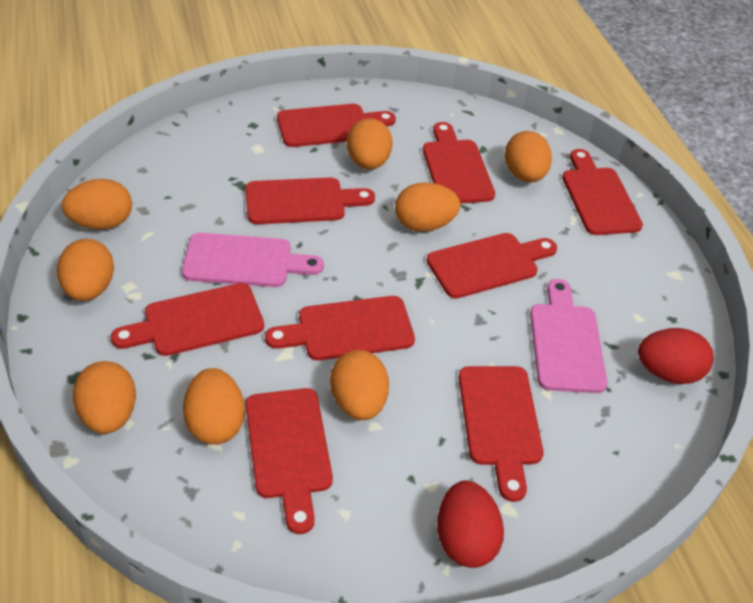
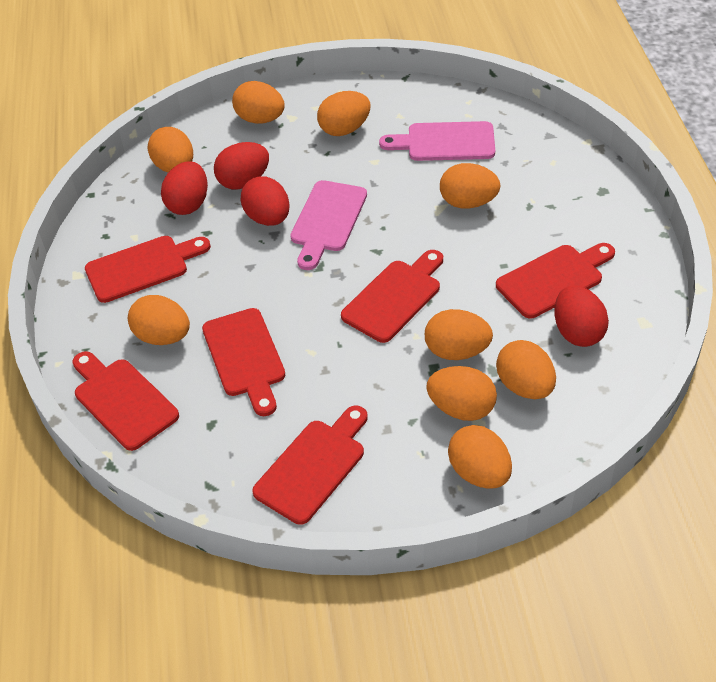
orange egg: [57,239,114,301] [62,179,132,229] [73,361,136,434] [183,368,245,445] [330,350,389,420] [347,118,393,170] [395,182,460,232] [505,131,552,182] = 8 -> [128,295,190,345] [148,127,193,173] [232,81,285,124] [317,91,371,136] [425,309,493,360] [426,366,497,421] [440,163,500,209] [448,425,512,489] [496,340,556,399] = 9
red cutting board: [111,283,264,356] [245,177,375,224] [246,388,333,534] [265,296,415,361] [277,104,396,147] [423,122,495,204] [427,233,557,299] [459,366,543,502] [562,149,643,235] = 9 -> [73,351,179,451] [85,236,211,303] [202,308,285,416] [252,406,368,525] [341,250,443,343] [496,243,615,319] = 6
red egg: [437,480,504,568] [638,328,713,384] = 2 -> [161,161,208,215] [214,142,269,189] [241,177,290,226] [554,285,609,347] = 4

